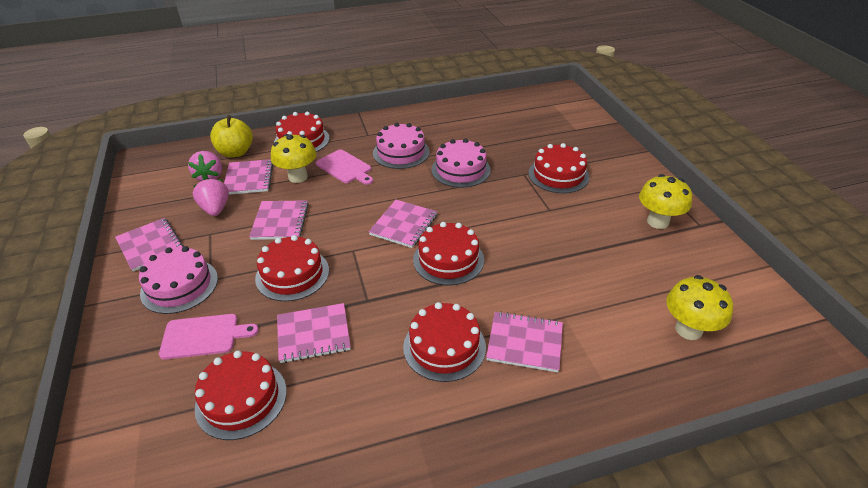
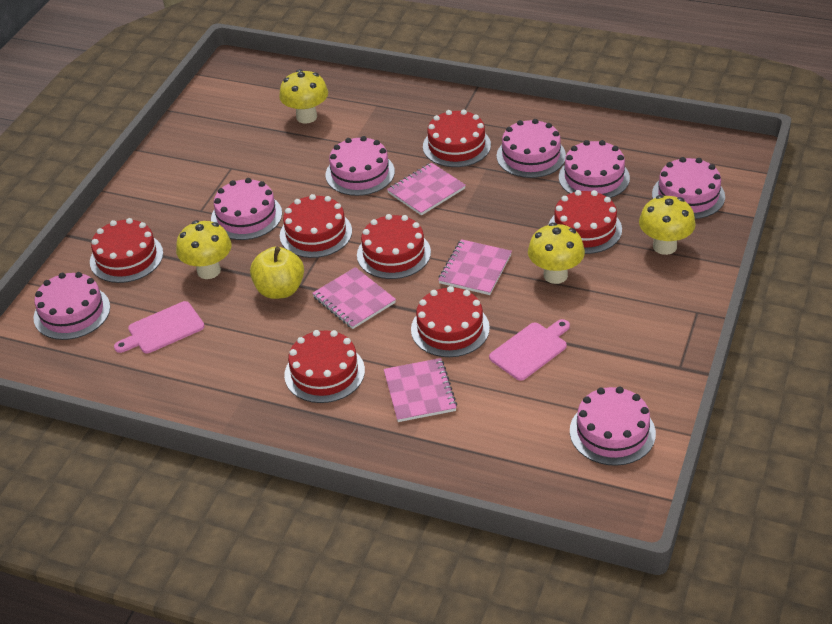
pink cake: [139,246,218,314] [373,123,429,169] [431,138,491,188] = 3 -> [34,272,110,340] [211,178,282,240] [326,136,395,196] [497,119,566,178] [559,140,630,198] [570,387,656,466] [652,157,725,219] = 7
pink notebook: [115,218,184,272] [224,159,273,195] [249,200,309,240] [277,303,351,363] [369,200,437,248] [486,311,563,372] = 6 -> [312,267,396,329] [384,358,457,422] [387,163,466,216] [438,239,512,295] = 4
pink strawberry: [188,151,222,181] [193,178,229,216] = 2 -> none = 0
red cake: [195,350,287,440] [255,235,329,301] [274,112,330,152] [403,302,486,382] [413,222,484,285] [528,143,589,193] = 6 -> [90,218,163,283] [280,194,352,258] [284,330,365,403] [357,214,431,279] [411,286,490,357] [423,109,491,167] [549,190,622,254] = 7
yellow mushroom: [271,134,316,183] [639,174,692,229] [666,275,733,340] = 3 -> [176,220,232,279] [279,69,328,124] [528,223,585,284] [639,195,696,255] = 4

